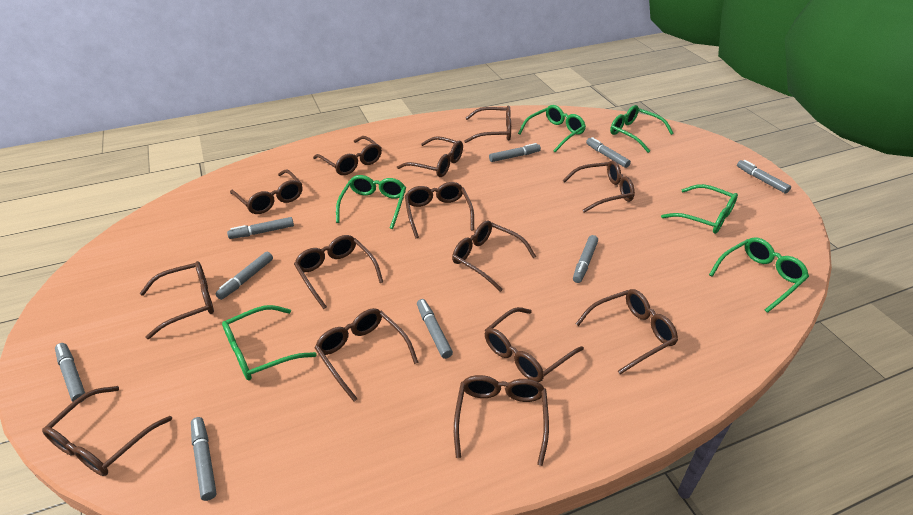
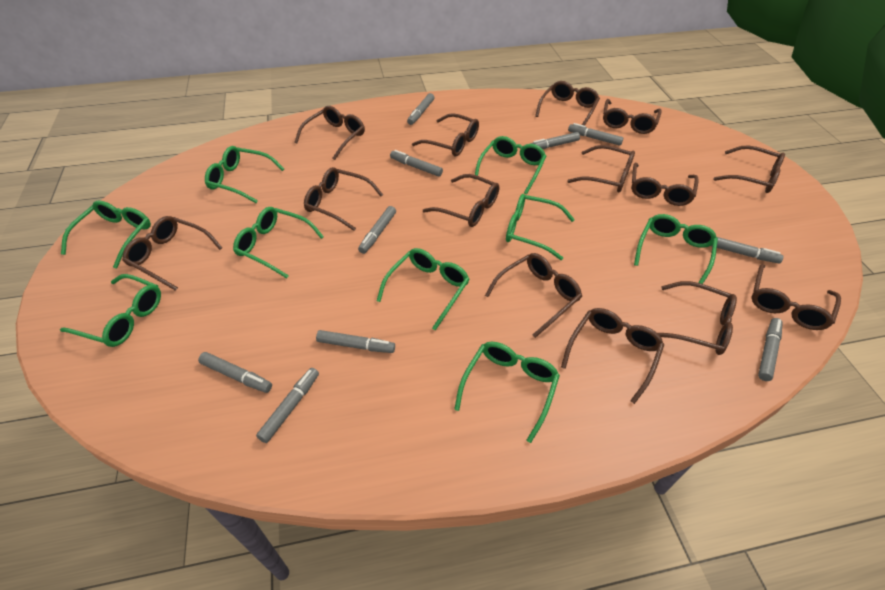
green glasses: [222,305,317,381] [336,175,406,229] [518,105,586,152] [610,105,674,153] [661,184,738,234] [709,237,809,313] = 6 -> [60,274,161,347] [61,200,151,269] [205,146,284,203] [233,207,324,278] [377,248,470,330] [454,342,560,443] [475,136,546,194] [506,194,575,260] [634,214,718,284] = 9
grey marker: [55,343,85,402] [191,417,217,501] [215,252,273,300] [227,217,294,239] [417,299,453,359] [489,143,541,162] [573,235,598,283] [586,137,631,168] [737,160,791,194] = 9 -> [198,352,272,393] [256,368,319,443] [316,330,395,353] [358,206,396,254] [390,150,443,177] [407,93,434,125] [530,132,580,149] [568,123,623,146] [711,237,784,263] [758,318,783,381] = 10

